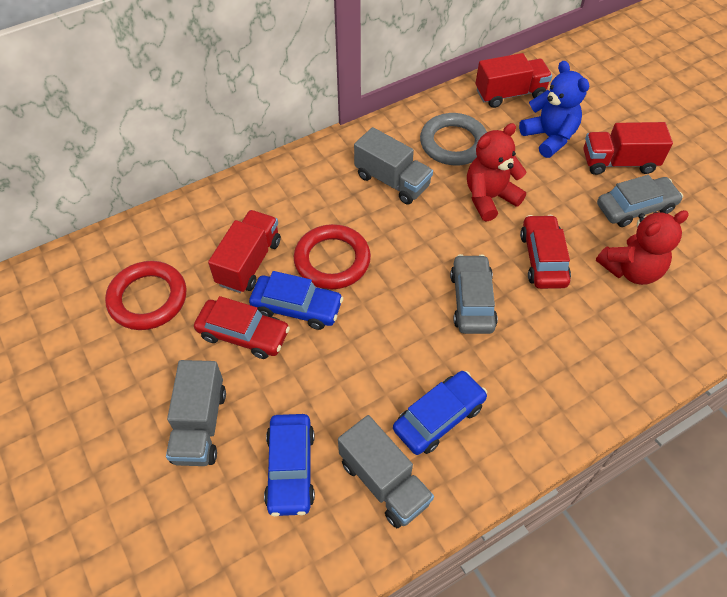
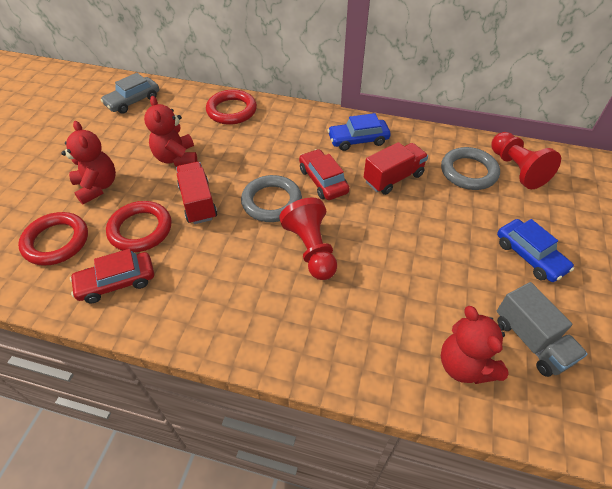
blue car: [249,271,343,330] [264,414,315,517] [393,371,487,455] = 3 -> [328,113,391,151] [497,219,574,282] = 2
blue teddy bear: [519,61,589,158] = 1 -> none = 0
grey car: [450,254,498,334] [597,175,683,227] = 2 -> [101,73,159,114] = 1
grey ring: [420,113,487,165] = 1 -> [241,175,302,222] [441,147,500,190] = 2
grey truck: [166,360,226,466] [338,415,434,528] [354,127,433,204] = 3 -> [497,282,588,377] = 1
red pawn: none = 0 -> [279,197,337,280] [491,132,561,189] = 2
red ring: [105,261,187,330] [294,224,371,289] = 2 -> [18,212,88,266] [106,201,172,252] [206,90,257,125] = 3
red teddy bear: [467,123,527,222] [596,210,689,285] = 2 -> [61,121,116,204] [144,96,197,167] [441,306,509,384] = 3
red truck: [208,210,281,293] [475,53,552,108] [583,122,673,175] = 3 -> [176,162,217,224] [364,142,428,195] = 2

